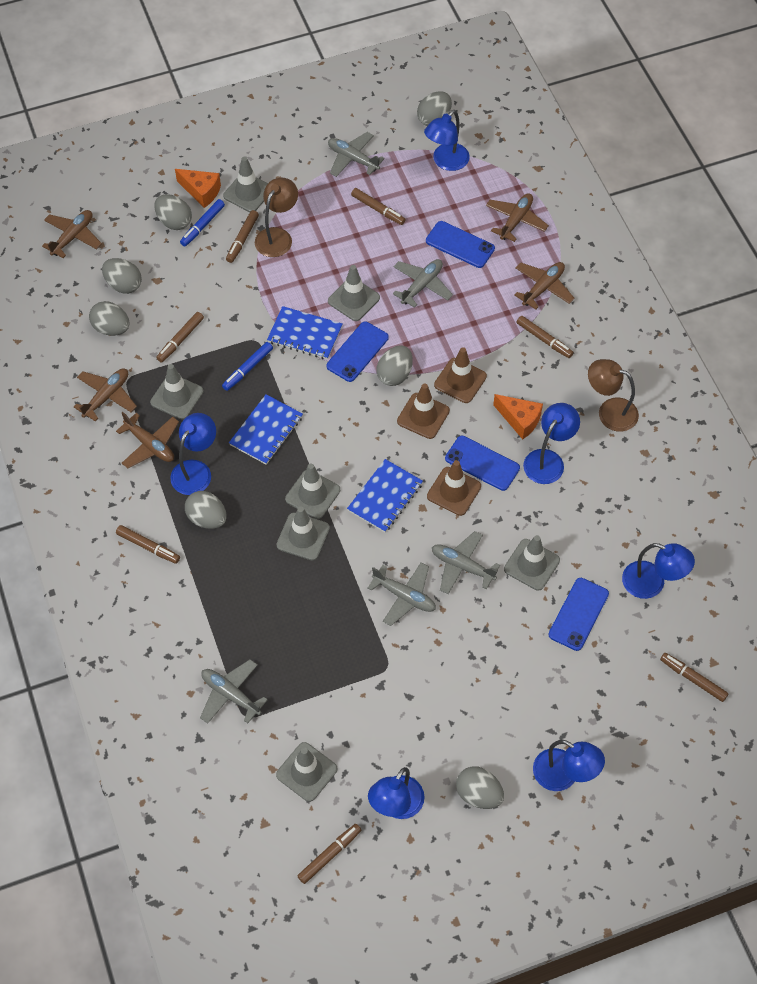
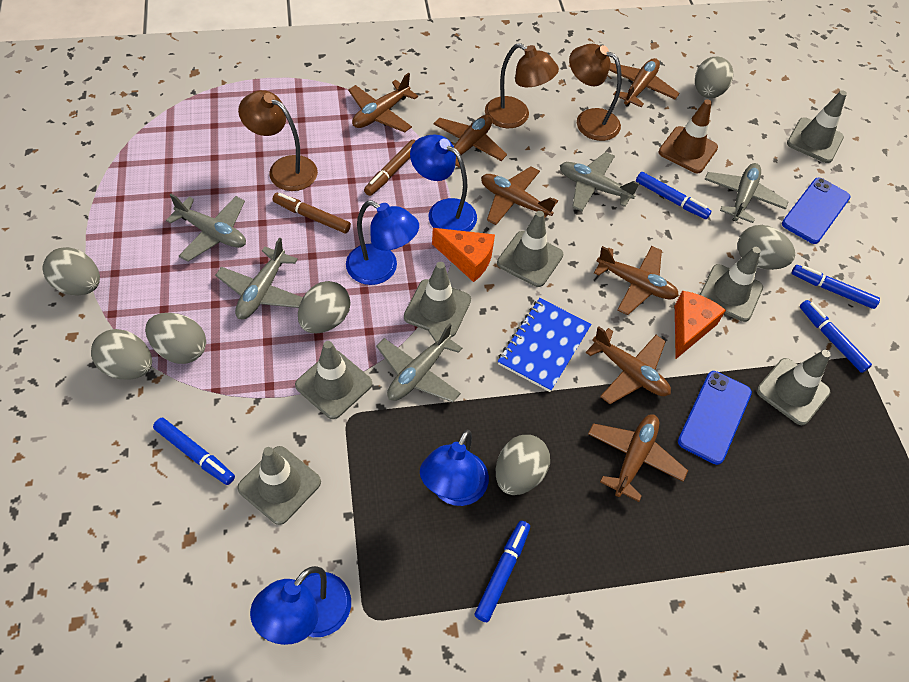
blue lamp: [170,413,216,495] [368,767,425,819] [424,110,470,171] [523,403,580,484] [533,740,605,791] [622,543,695,599] = 6 -> [250,566,351,645] [346,201,419,285] [410,134,477,232] [420,430,489,506] = 4
blue marker: [180,199,225,247] [222,342,273,391] = 2 -> [153,418,235,485] [474,521,530,622] [636,172,711,219] [792,265,880,309] [800,300,872,373] = 5
blue notebook: [229,394,303,465] [267,306,342,360] [347,459,423,533] = 3 -> [498,298,591,392] = 1
blue phone: [326,321,389,382] [426,221,495,268] [445,436,520,491] [548,578,609,651] = 4 -> [678,371,752,465] [782,178,850,244] = 2
brown lamp: [255,178,298,257] [588,359,639,432] = 2 -> [238,90,318,191] [485,43,559,128] [569,44,621,141] = 3
brown marker: [116,525,180,564] [156,312,204,362] [226,210,259,263] [298,824,361,884] [351,188,406,225] [517,316,573,358] [660,653,729,702] = 7 -> [272,193,351,233] [364,140,416,196] = 2
brown plane: [42,210,102,258] [74,368,137,422] [116,412,179,468] [486,193,549,242] [514,262,575,310] = 5 -> [348,73,418,132] [433,115,507,168] [481,166,558,225] [586,327,671,404] [588,414,688,502] [594,246,679,315] [609,58,679,107] = 7
brown traffic cone: [397,383,450,439] [427,460,481,516] [434,347,487,403] = 3 -> [658,99,718,173] = 1

